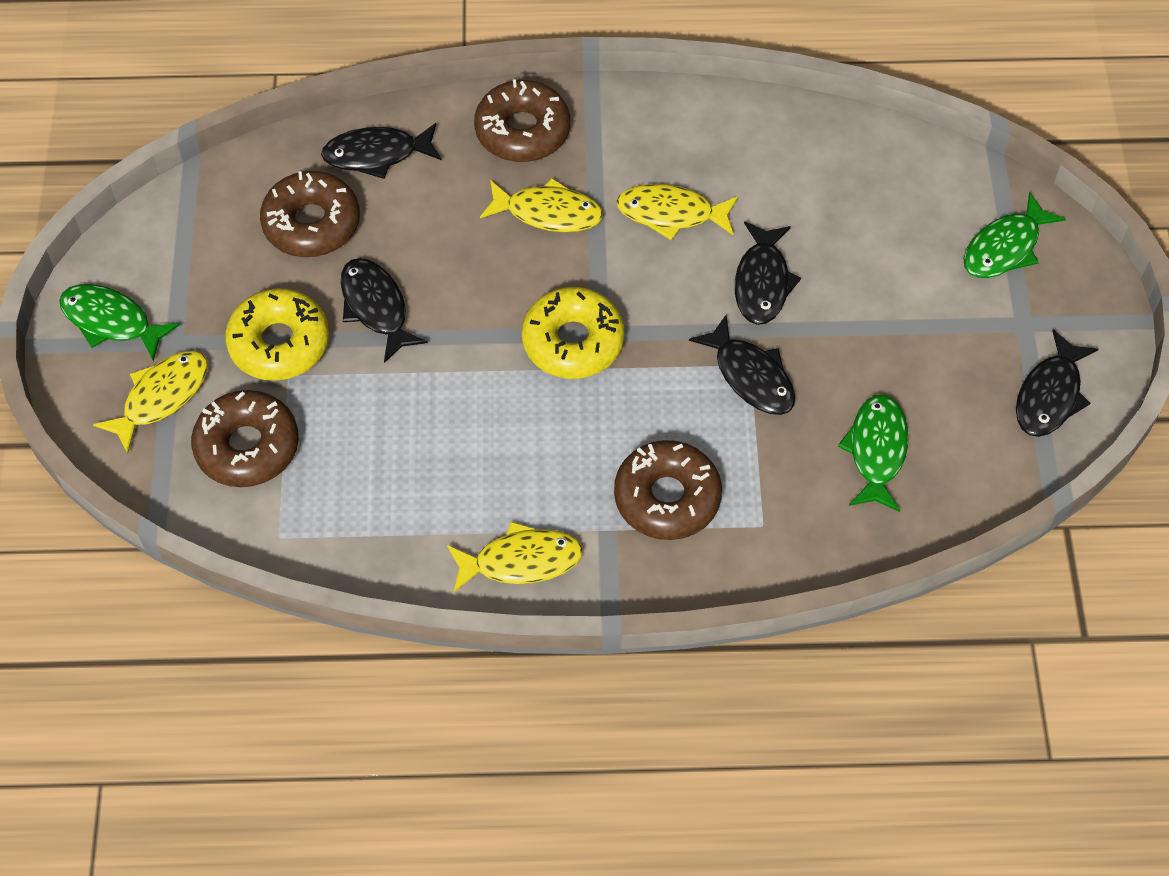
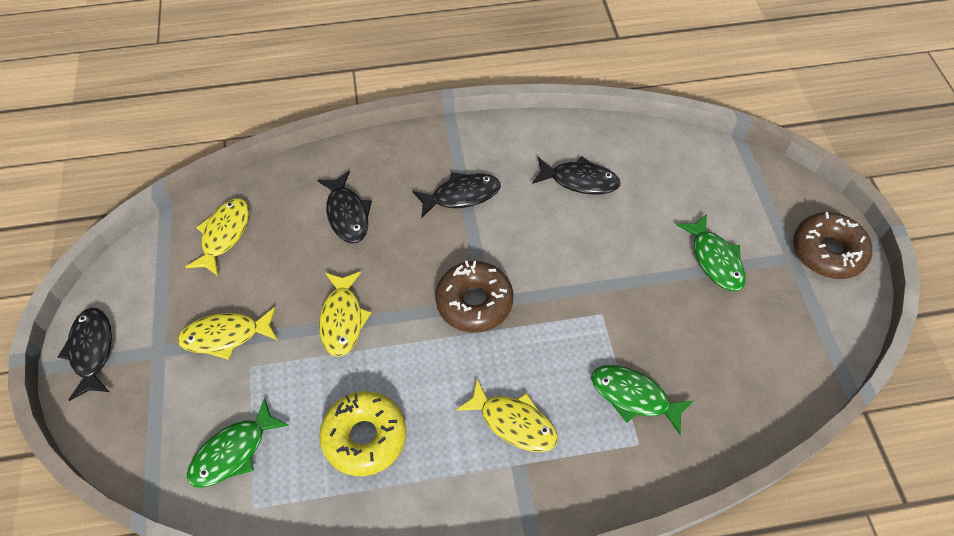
black fish: [321,123,442,179] [341,258,428,363] [689,315,795,415] [735,221,801,325] [1016,330,1099,437] = 5 -> [58,308,112,401] [317,171,372,243] [412,172,501,218] [532,156,621,195] = 4
brown donut: [191,390,299,487] [260,171,360,257] [474,79,570,162] [614,440,722,540] = 4 -> [435,261,513,333] [793,212,872,279] = 2
yellow donut: [225,288,329,381] [522,287,624,379] = 2 -> [319,391,406,476] = 1

